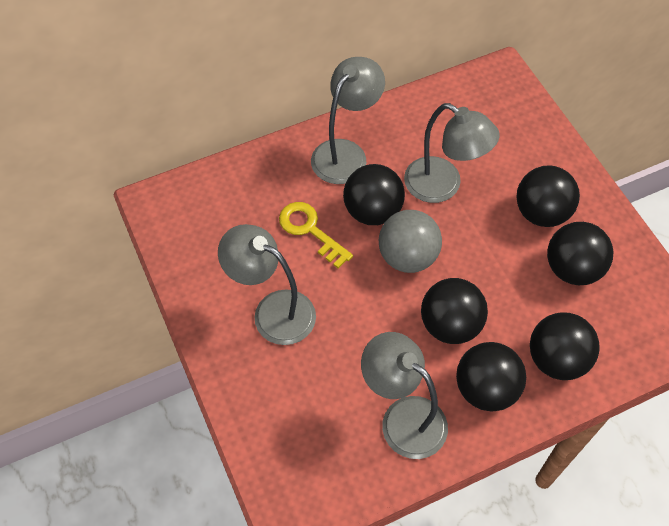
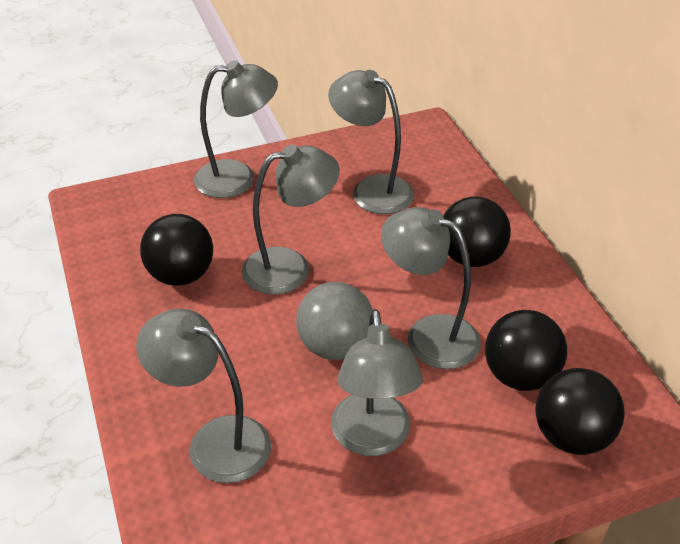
black ball: [343,164,405,225] [421,278,488,344] [456,342,526,411] [516,165,580,227] [530,313,600,380] [547,222,613,285] = 6 -> [140,214,213,286] [443,196,511,267] [485,310,567,391] [535,368,625,455] = 4
grey lamp: [218,224,316,345] [311,57,385,184] [361,332,448,459] [404,103,500,203] = 4 -> [136,309,271,483] [194,60,278,198] [242,145,340,294] [328,70,414,214] [331,309,423,456] [381,207,481,369] = 6
yellow key: [279,202,353,269] = 1 -> none = 0

